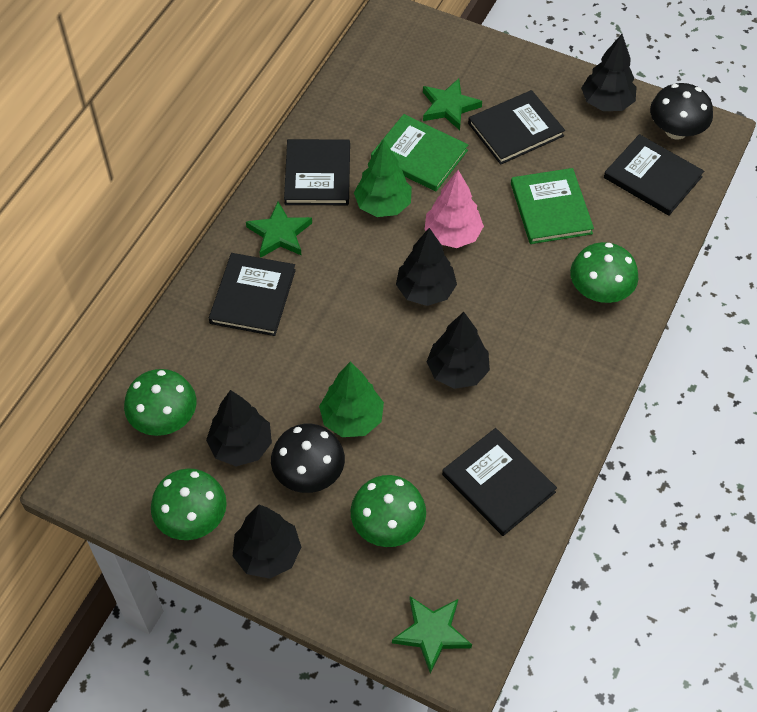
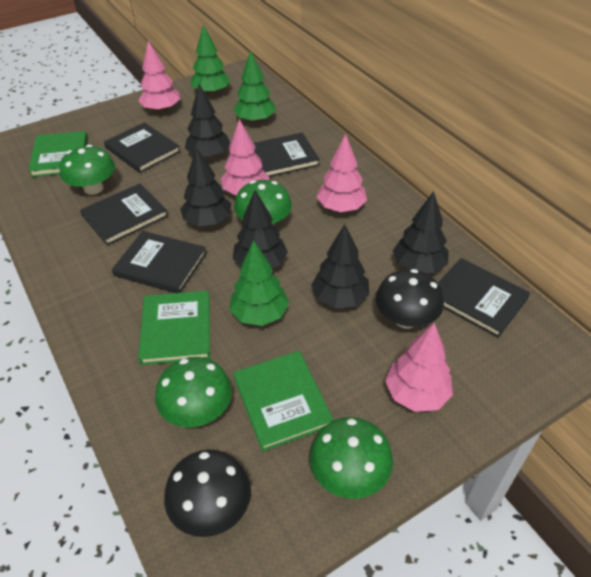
green book: [371,114,468,191] [511,168,594,244] = 2 -> [28,131,87,177] [138,291,210,365] [233,351,334,451] = 3
green star: [246,202,312,258] [392,596,472,674] [423,78,482,130] = 3 -> none = 0
green tree: [319,362,384,437] [354,139,412,217] = 2 -> [191,25,231,95] [229,240,289,326] [233,51,276,123] = 3
pink tree: [425,170,484,248] = 1 -> [138,41,180,112] [221,119,269,195] [317,134,367,212] [385,323,453,412] = 4

